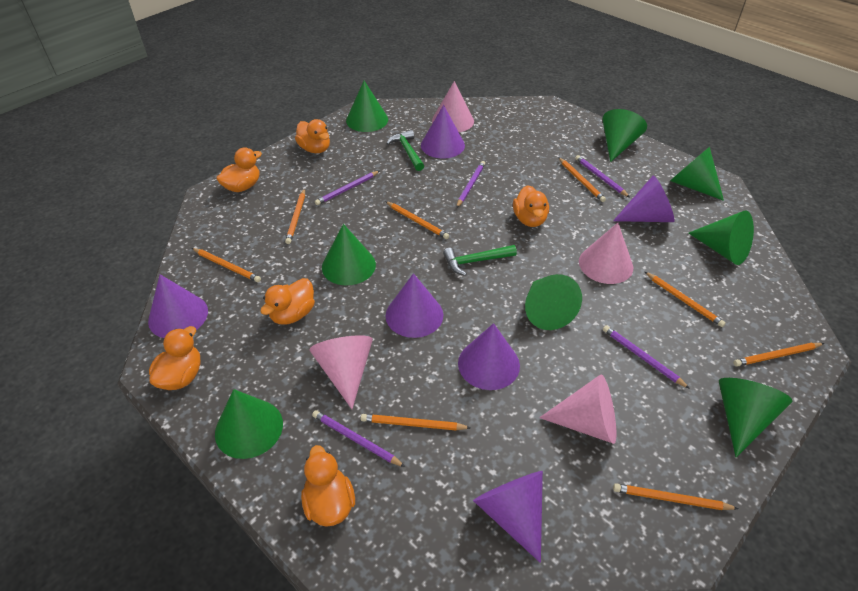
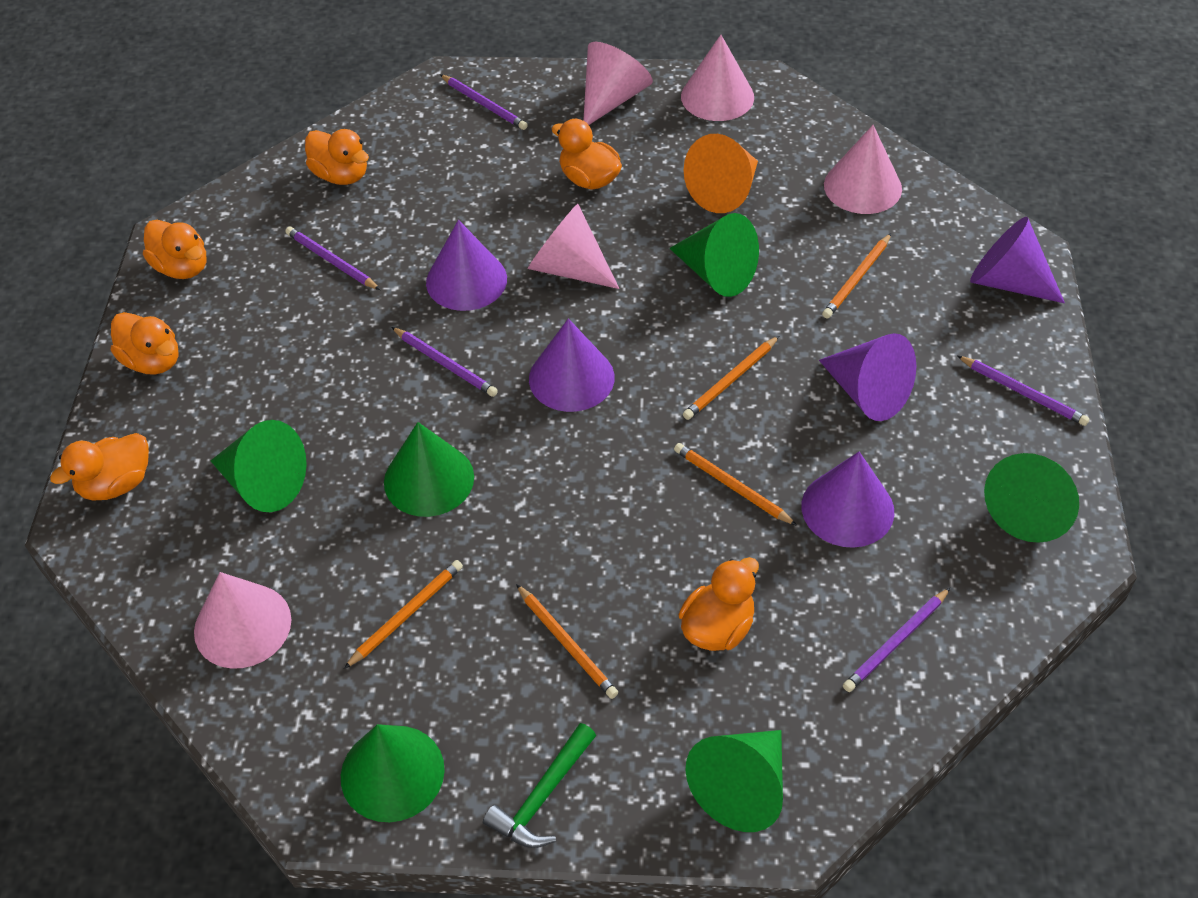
green cone: [215,389,283,459] [322,224,376,285] [346,81,388,132] [525,274,582,330] [602,109,647,162] [670,147,724,201] [689,211,754,265] [719,378,793,457] = 8 -> [210,420,307,512] [341,724,445,822] [384,422,474,517] [669,213,759,297] [685,730,783,832] [984,453,1079,543] = 6
green hammer: [386,130,424,171] [443,245,517,276] = 2 -> [483,723,596,848] = 1
orange cone: none = 0 -> [684,134,758,213] = 1
orange pencil: [192,248,261,282] [285,188,305,244] [361,414,471,430] [385,201,449,239] [558,157,606,202] [613,483,739,510] [644,271,726,327] [733,343,824,367] = 8 -> [344,560,463,669] [516,584,618,699] [674,443,797,526] [683,336,779,420] [822,233,891,318] = 5
pink cone: [309,335,373,409] [432,81,474,132] [539,374,616,444] [579,223,633,284] = 4 -> [194,572,292,669] [528,204,619,289] [583,42,653,125] [681,35,754,121] [824,125,902,214] = 5
purple cone: [148,274,208,338] [386,273,443,338] [421,105,465,159] [458,323,520,390] [473,471,543,563] [613,176,674,222] = 6 -> [426,220,507,311] [529,318,615,412] [802,452,894,548] [819,333,916,421] [970,217,1065,303] = 5

